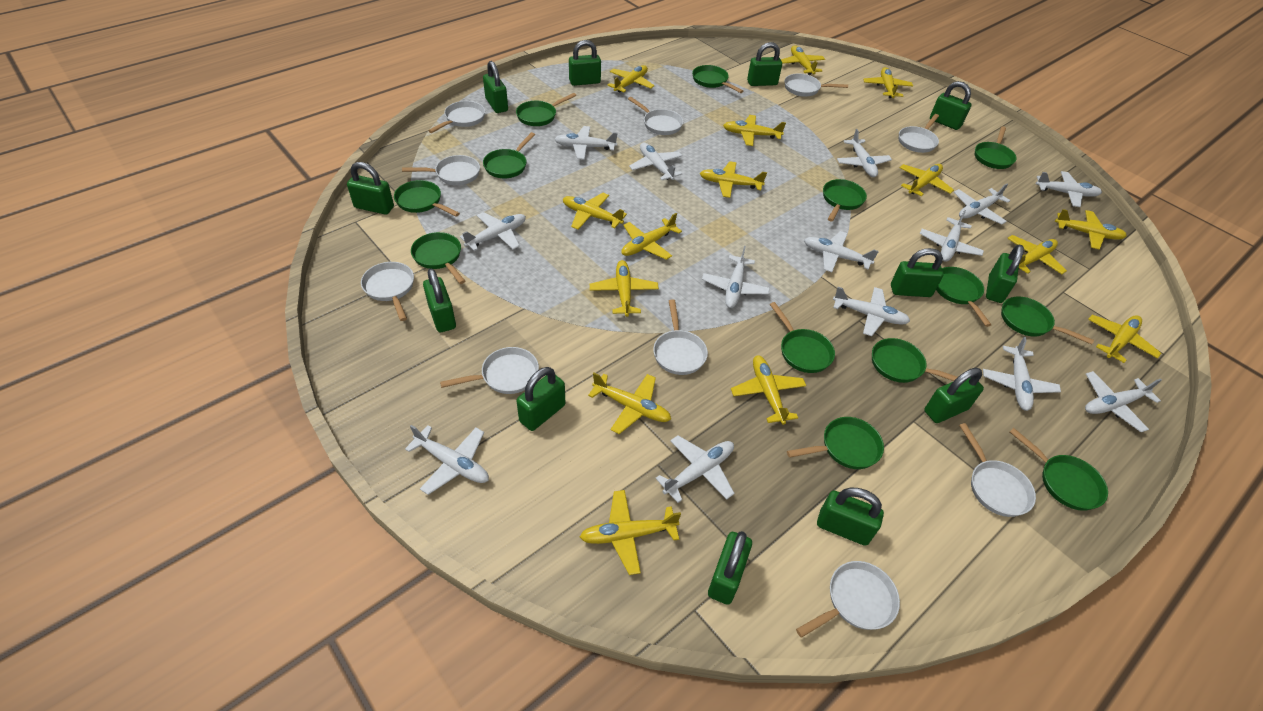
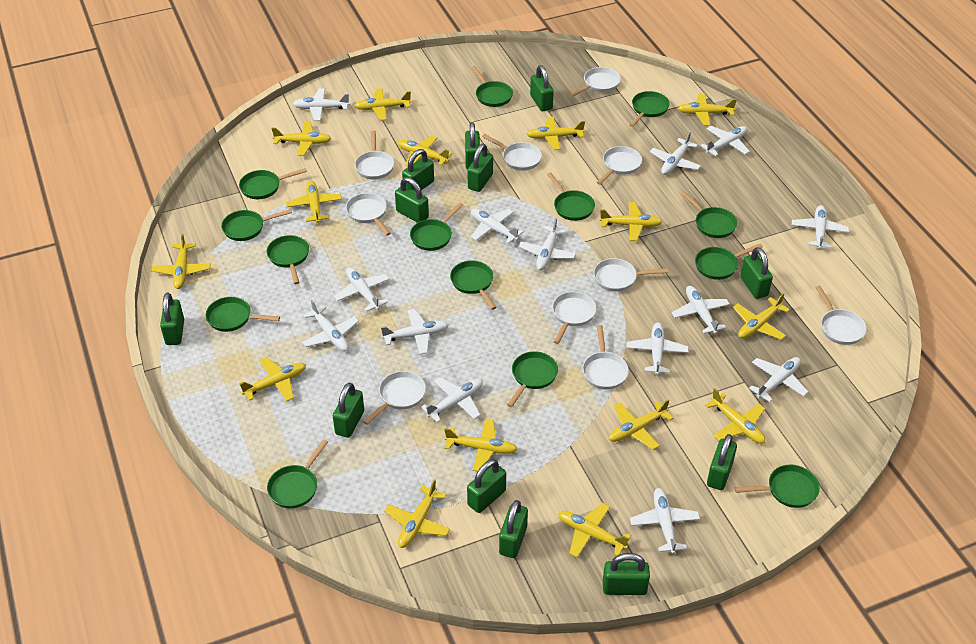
green pan: [394,180,460,217] [411,232,465,284] [483,132,535,178] [516,93,576,126] [692,65,743,93] [770,302,835,373] [787,417,884,469] [823,179,867,222] [872,338,957,383] [936,267,991,327] [975,126,1017,169] [1001,296,1094,345] [1010,428,1108,511] = 13 -> [206,297,280,332] [221,209,292,241] [239,168,307,199] [267,235,309,284] [267,439,328,508] [410,203,463,251] [450,260,497,310] [471,66,513,107] [507,351,558,407] [547,172,595,221] [630,91,670,127] [680,191,737,238] [695,243,763,280] [735,465,820,508] = 14

